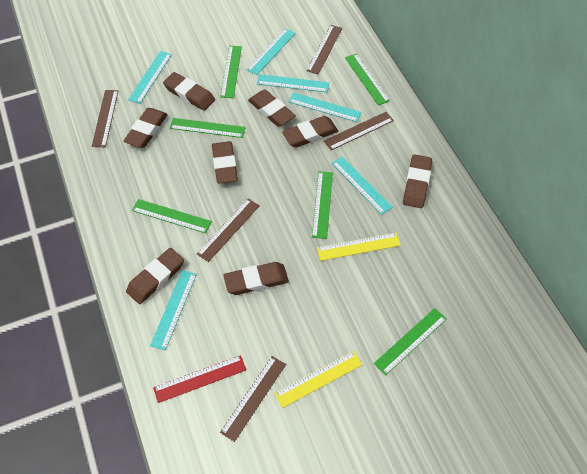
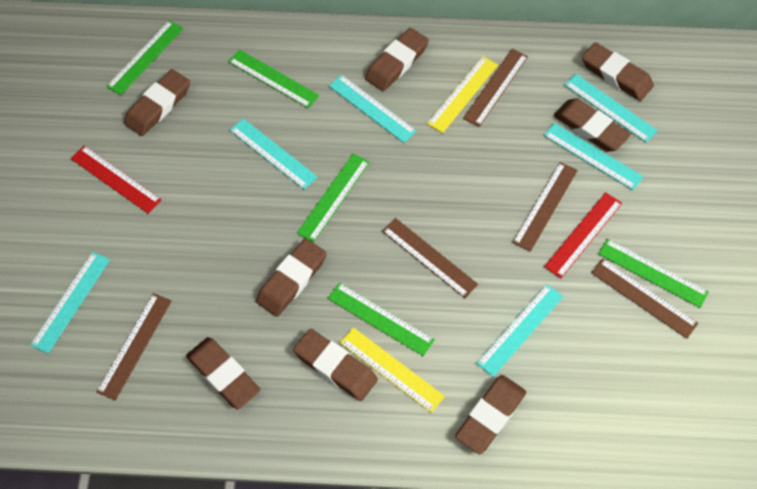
green ruler: [132,199,212,233] [170,118,246,138] [220,46,242,98] [312,171,333,239] [345,54,390,105] [374,308,447,376] = 6 -> [106,20,184,95] [228,49,319,108] [297,154,370,243] [328,283,435,356] [598,239,709,308] = 5
red ruler: [153,355,246,403] = 1 -> [71,146,162,214] [544,192,622,278] = 2

